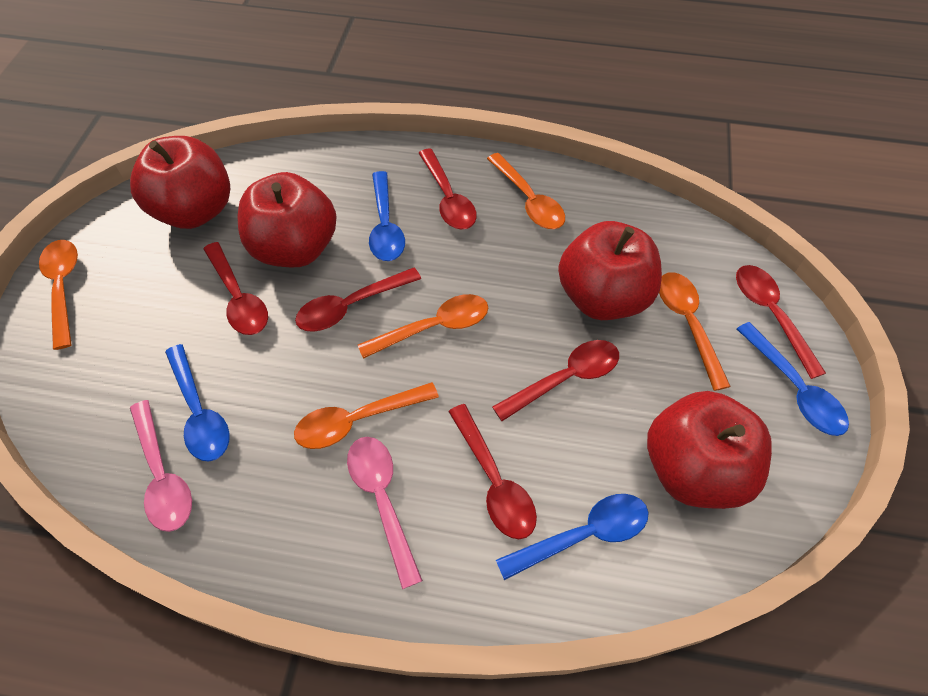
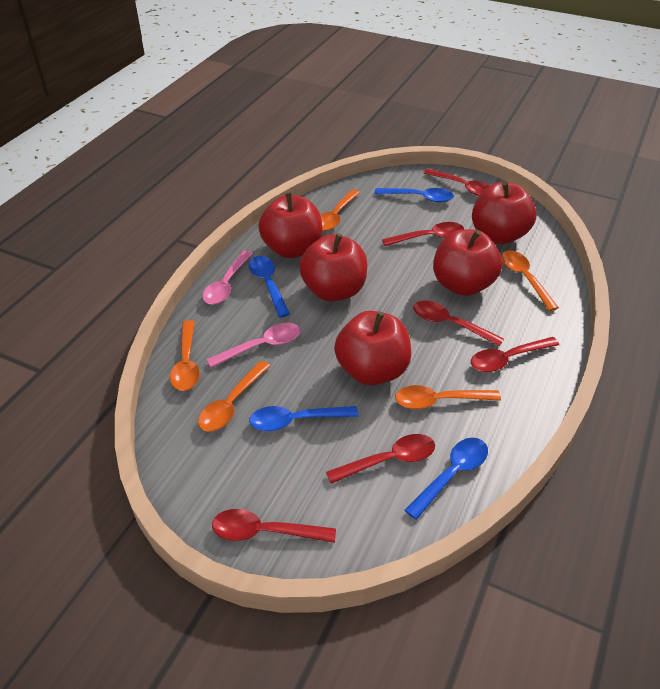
red apple: [130,136,230,229] [238,172,337,267] [558,221,662,320] [647,391,772,509] = 4 -> [258,192,322,258] [299,233,367,301] [334,311,411,385] [433,229,502,296] [472,181,536,244] = 5

